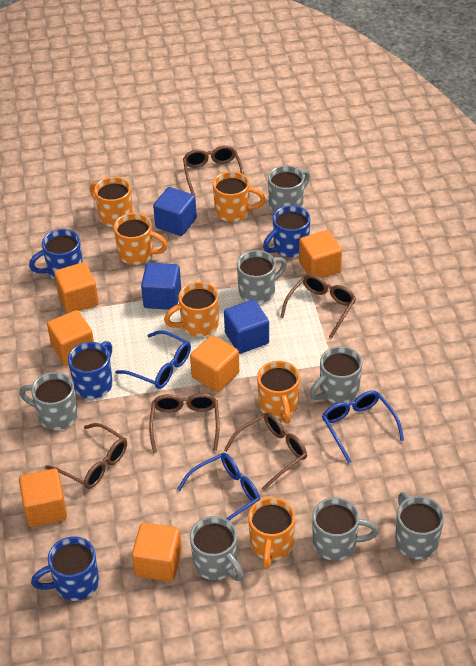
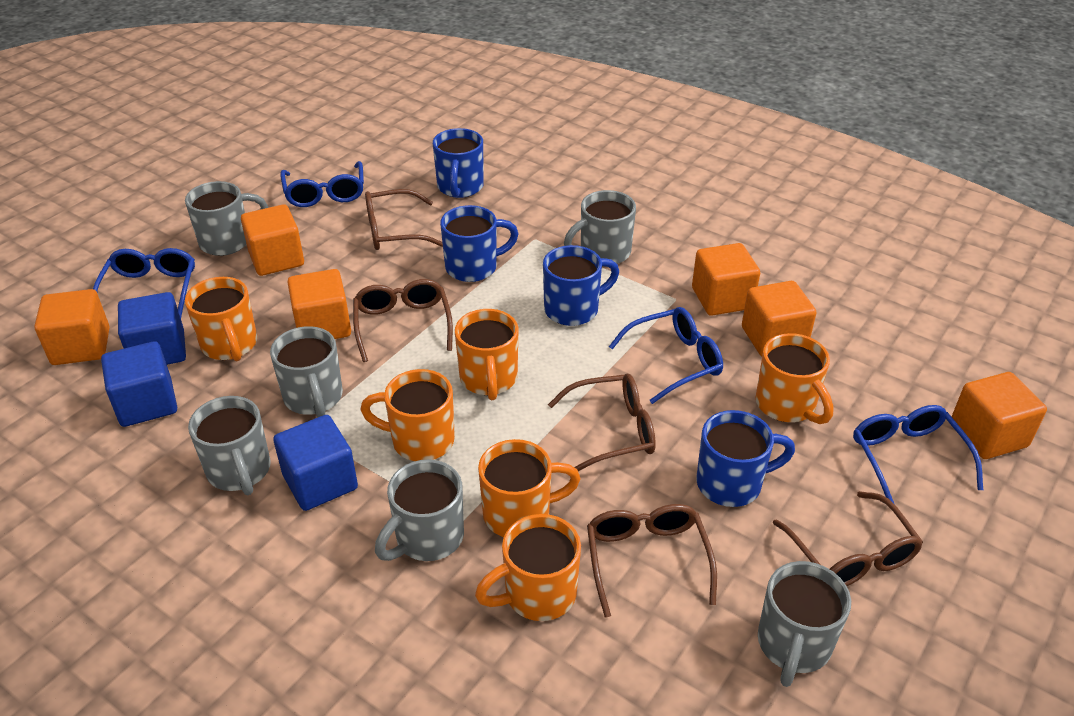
blue glasses: [115,330,191,389] [177,453,260,520] [322,391,404,463] = 3 -> [93,248,195,318] [280,161,364,207] [609,307,723,404] [853,405,983,505] = 4
grey mug: [19,372,78,430] [190,516,244,581] [237,250,287,304] [268,165,310,213] [310,346,362,403] [312,497,379,561] [395,492,444,559] = 7 -> [185,181,268,256] [188,396,271,495] [270,326,343,417] [375,460,464,561] [564,190,636,264] [758,561,851,687] = 6

